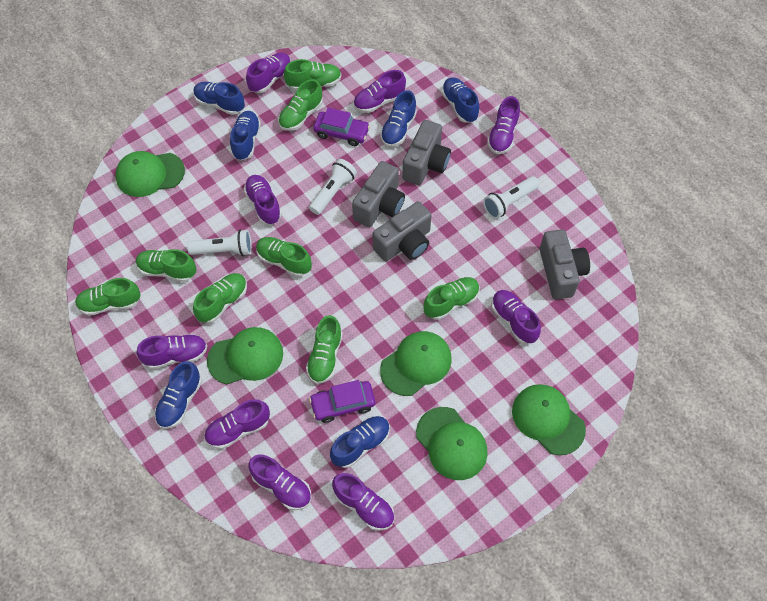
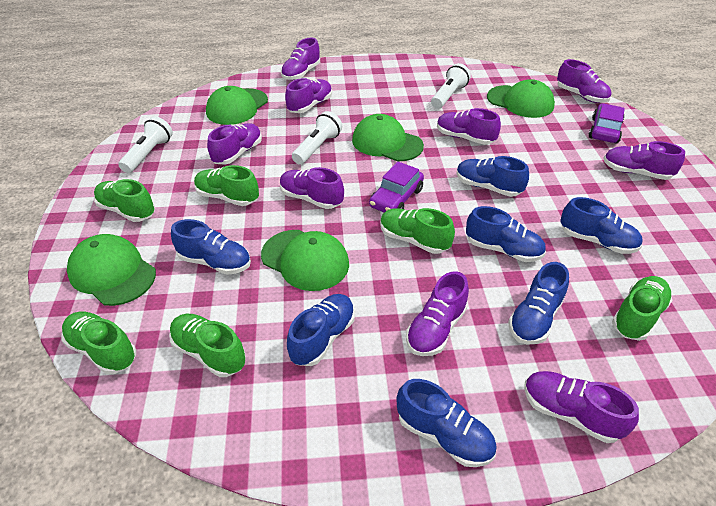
blue shoe: [154,361,202,429] [193,82,245,115] [230,111,261,160] [330,416,390,468] [380,90,417,147] [441,77,479,122] = 6 -> [171,219,251,275] [287,294,355,366] [396,379,497,467] [457,156,529,197] [466,206,546,262] [508,262,569,345] [561,197,643,254] = 7
green shoe: [75,278,141,316] [136,249,197,282] [193,273,247,323] [256,237,312,277] [278,79,323,131] [284,59,341,91] [306,315,343,384] [424,277,480,320] = 8 -> [61,312,136,374] [94,179,155,222] [169,314,246,377] [194,165,259,206] [380,208,455,254] [612,276,673,341] = 6
grey camera: [352,161,405,227] [373,201,432,261] [402,120,451,185] [540,229,590,299] = 4 -> none = 0

